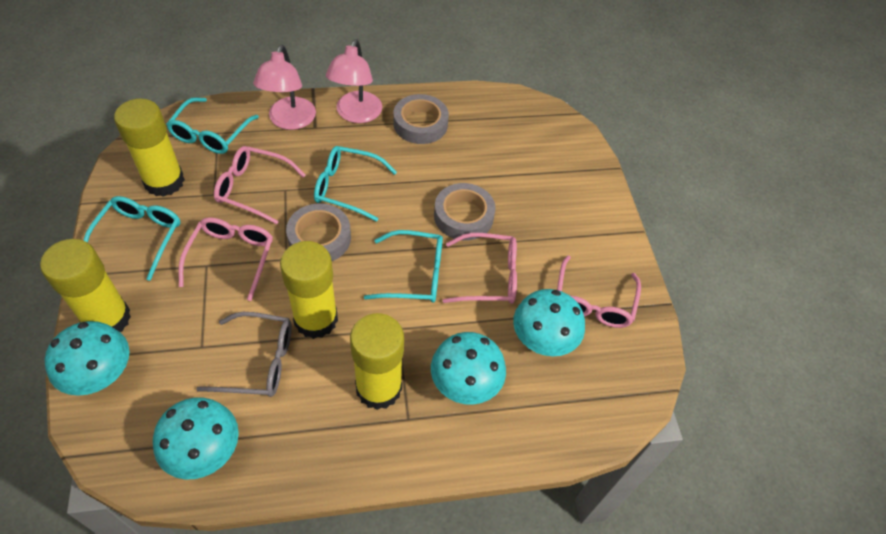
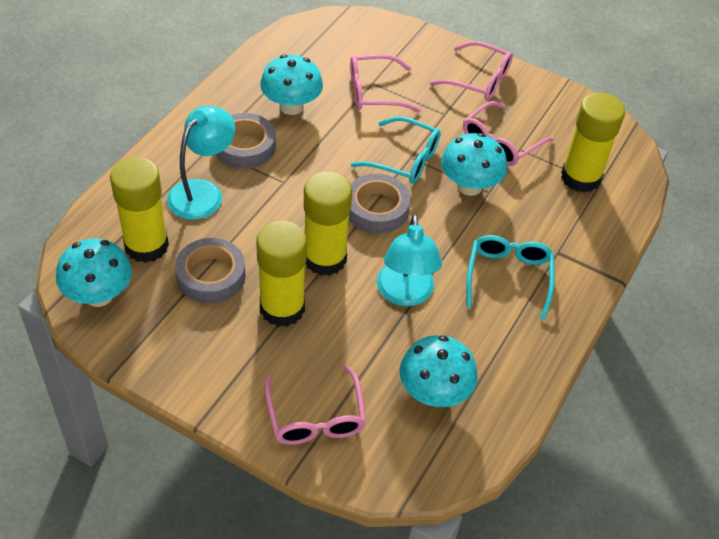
grey glasses: [196,312,292,397] = 1 -> none = 0
pink lamp: [253,45,316,130] [326,39,382,123] = 2 -> none = 0
turquoise glasses: [83,196,180,281] [166,97,259,154] [314,146,397,222] [364,230,443,303] = 4 -> [351,117,441,184] [466,235,554,320] = 2
turquoise lamp: none = 0 -> [167,106,235,220] [377,214,442,306] = 2

